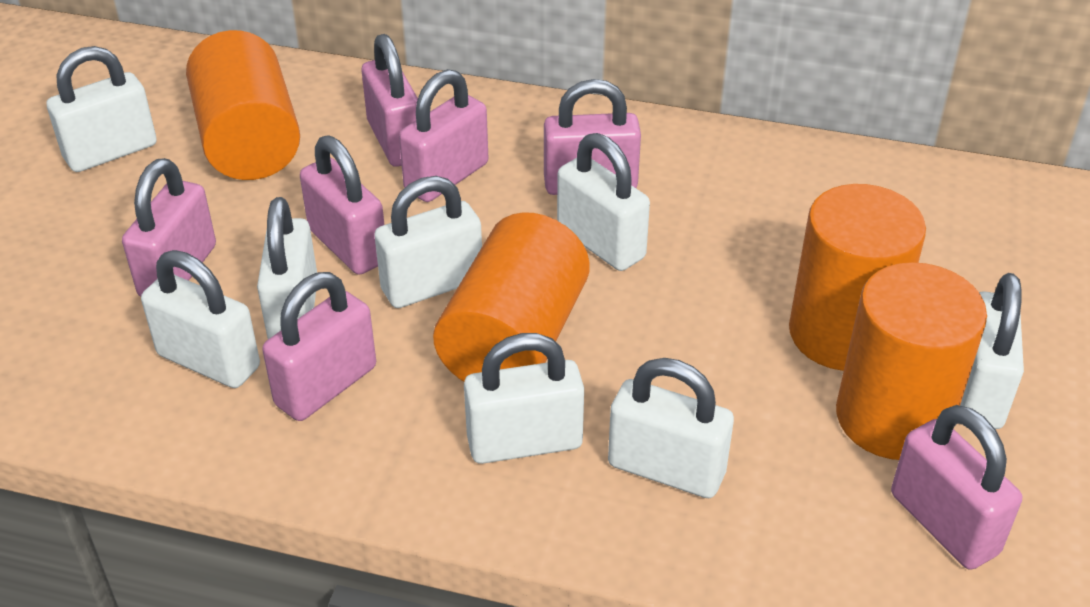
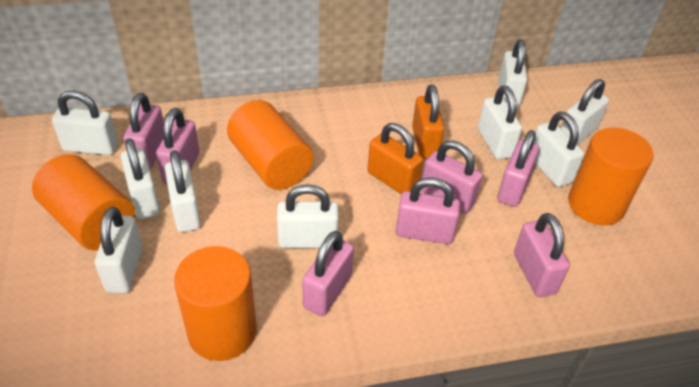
orange padlock: none = 0 -> [367,123,423,195] [412,84,445,159] = 2
white padlock: [47,46,157,172] [141,250,260,388] [257,197,317,339] [374,176,482,308] [464,333,584,464] [557,133,650,271] [608,358,734,498] [960,273,1024,429] = 8 -> [52,90,118,155] [95,207,143,293] [121,138,160,219] [165,150,201,232] [277,184,339,248] [478,85,522,159] [498,39,527,109] [534,112,584,187] [561,79,609,145] = 9

